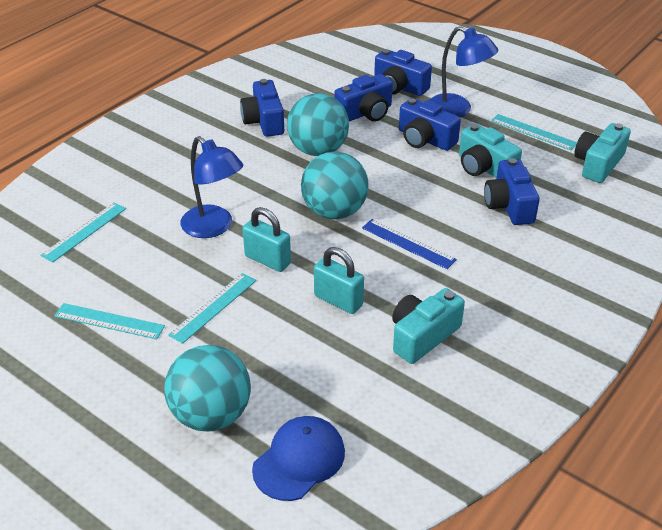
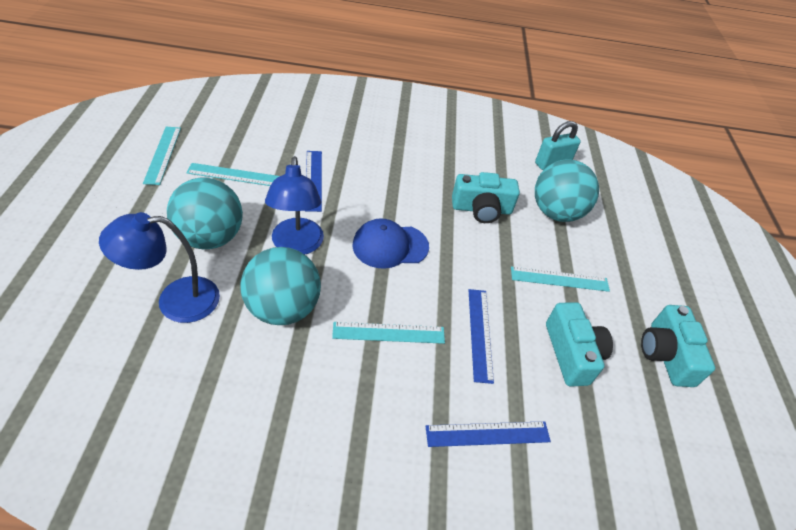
blue camera: [240,79,284,137] [334,74,393,122] [374,49,432,96] [399,98,461,151] [484,158,540,225] = 5 -> none = 0
blue ruler: [362,219,457,269] = 1 -> [305,151,322,212] [426,421,551,447] [469,289,494,384] = 3
turquoise padlock: [243,207,291,272] [314,247,364,314] = 2 -> [535,121,581,170] = 1

